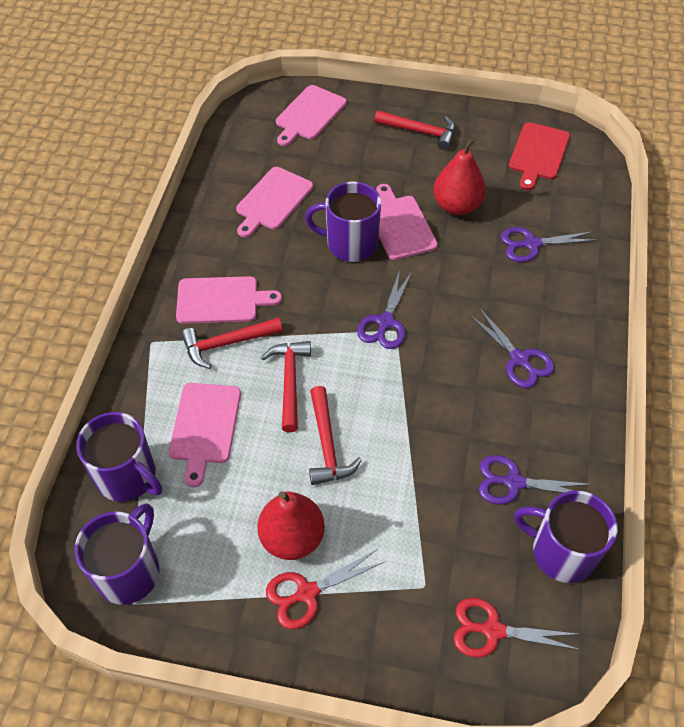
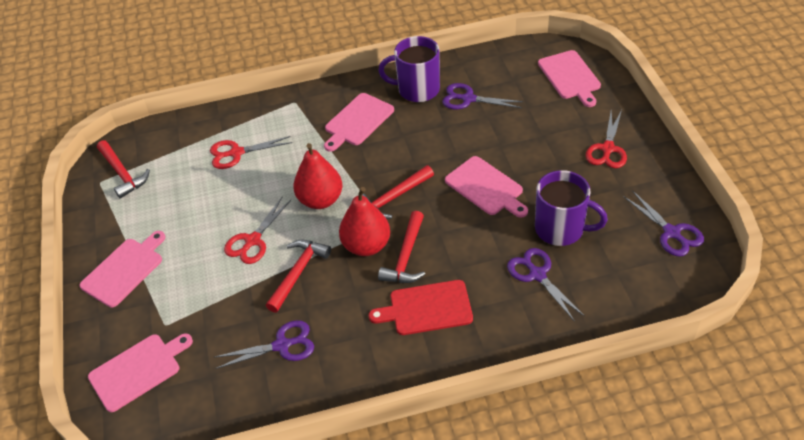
purple mug: [75,503,159,605] [76,412,162,502] [305,182,381,262] [514,490,618,583] = 4 -> [378,36,440,102] [535,170,608,246] = 2
red scissors: [266,549,384,629] [454,598,580,657] = 2 -> [210,136,292,169] [224,197,291,264] [586,110,627,168] = 3

